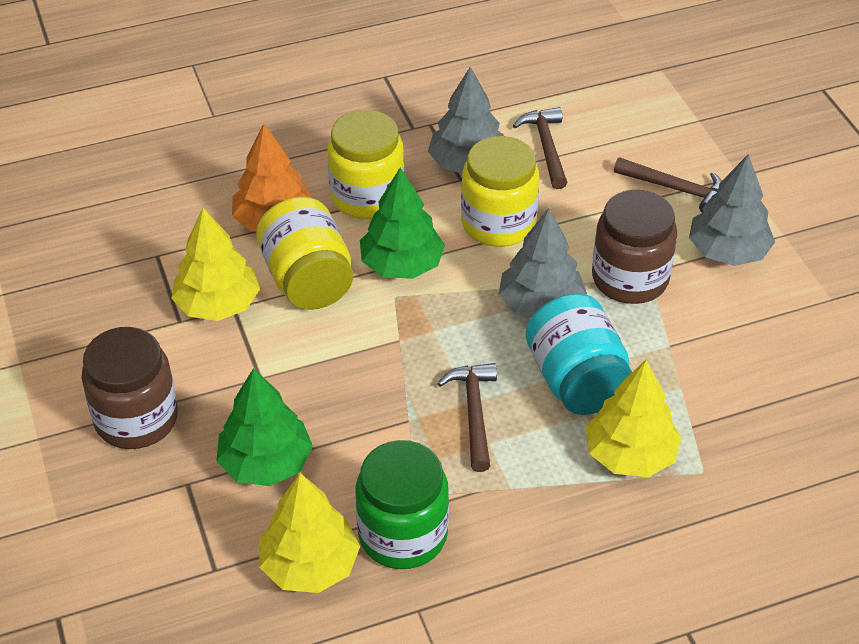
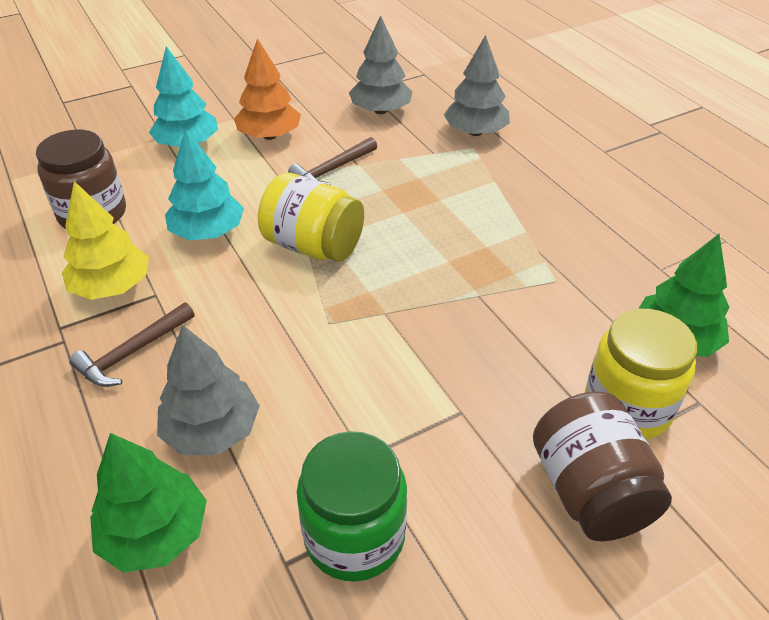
brown hammer: [437,363,497,472] [513,107,568,189] [614,157,721,213] = 3 -> [69,303,195,387] [288,137,377,185] = 2
turquoise jar: [526,294,632,415] = 1 -> none = 0
turquoise tree: none = 0 -> [149,46,218,147] [165,129,244,240] = 2
yellow jar: [256,197,353,310] [327,110,404,219] [461,136,539,247] = 3 -> [258,172,364,262] [585,309,697,439] = 2
yellow tree: [171,208,260,321] [259,473,360,593] [585,360,682,477] = 3 -> [62,181,149,300] = 1

